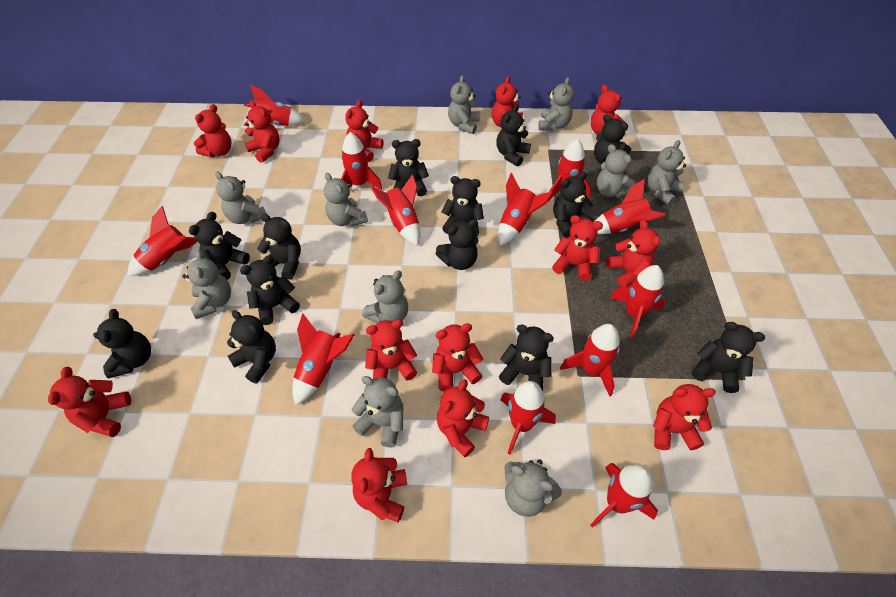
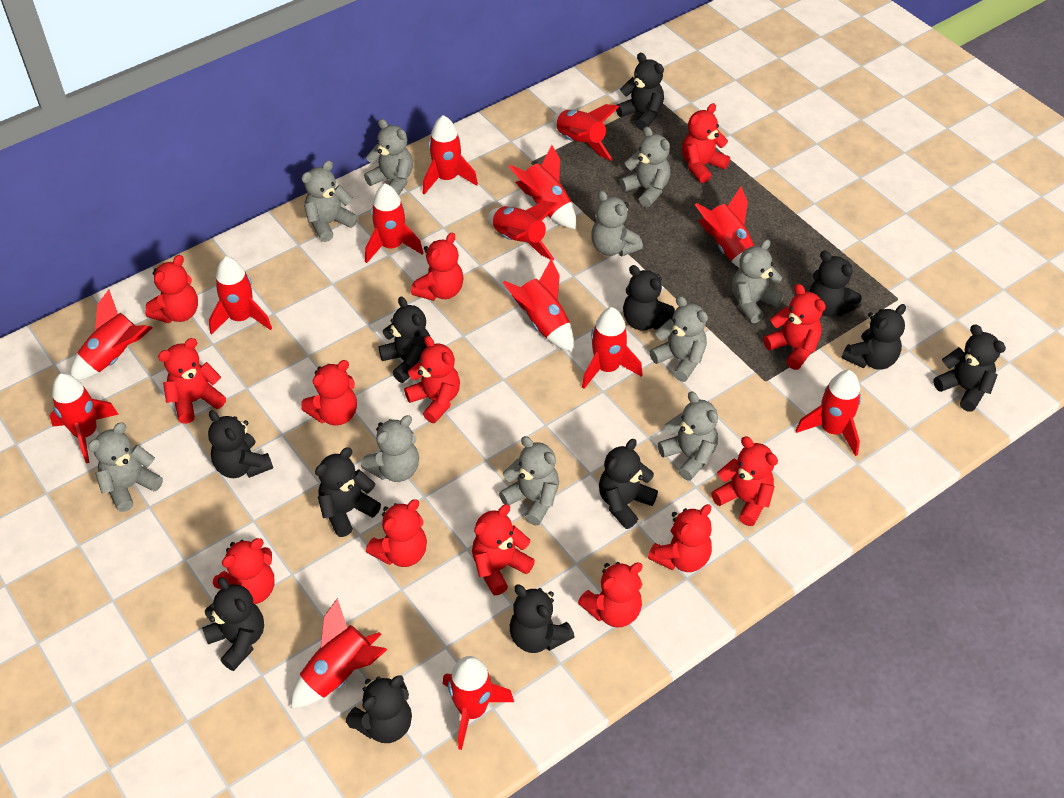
black teddy bear: [93,309,151,378] [189,212,250,280] [227,310,276,383] [240,255,300,325] [257,214,301,280] [388,139,429,197] [435,219,479,270] [441,176,484,236] [496,104,531,166] [499,325,554,391] [553,172,593,237] [594,114,631,164] [692,322,765,393] = 13 -> [202,577,264,671] [208,410,273,478] [315,447,381,537] [346,675,412,743] [379,297,430,383] [510,584,574,653] [599,439,658,529] [616,53,664,131] [623,265,675,330] [809,250,862,316] [842,304,906,370] [933,324,1006,412] = 12
red rocket: [128,206,198,276] [244,85,305,126] [292,313,355,405] [341,132,382,190] [370,174,420,246] [498,173,554,245] [500,381,556,455] [548,139,591,201] [560,324,620,397] [590,463,658,528] [594,179,665,234] [610,265,665,338] = 12 -> [50,373,119,463] [70,290,152,380] [209,256,272,335] [291,598,387,708] [365,184,423,263] [423,115,478,195] [443,656,514,750] [488,201,558,261] [503,259,574,352] [509,145,576,229] [553,104,619,161] [582,307,643,389] [695,186,754,268] [795,370,861,456] = 14

